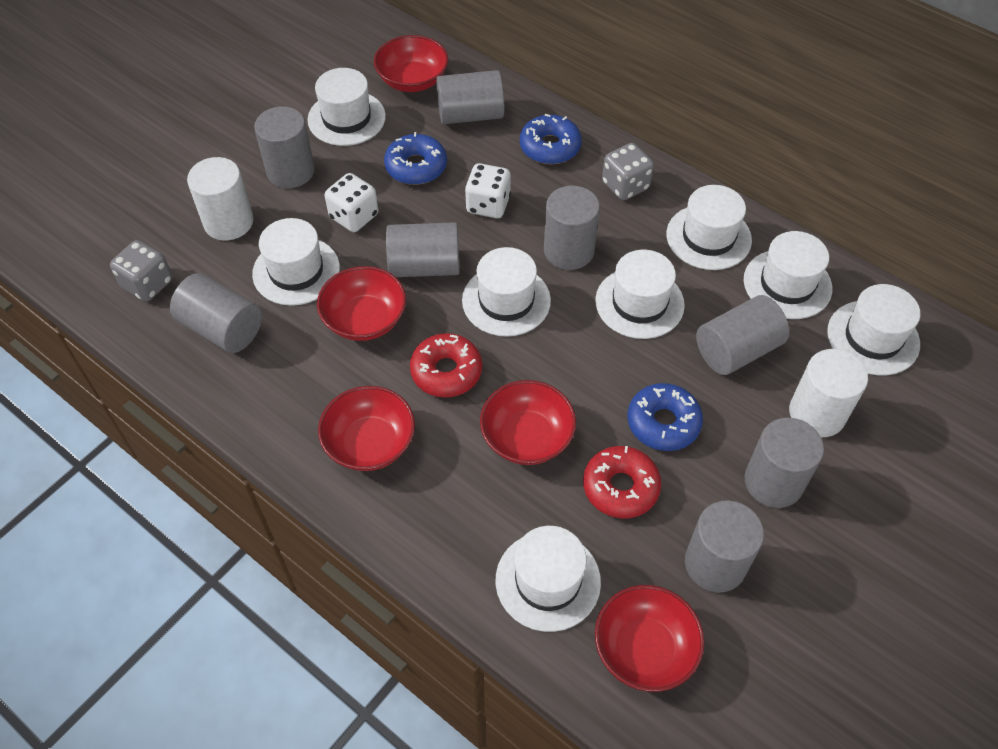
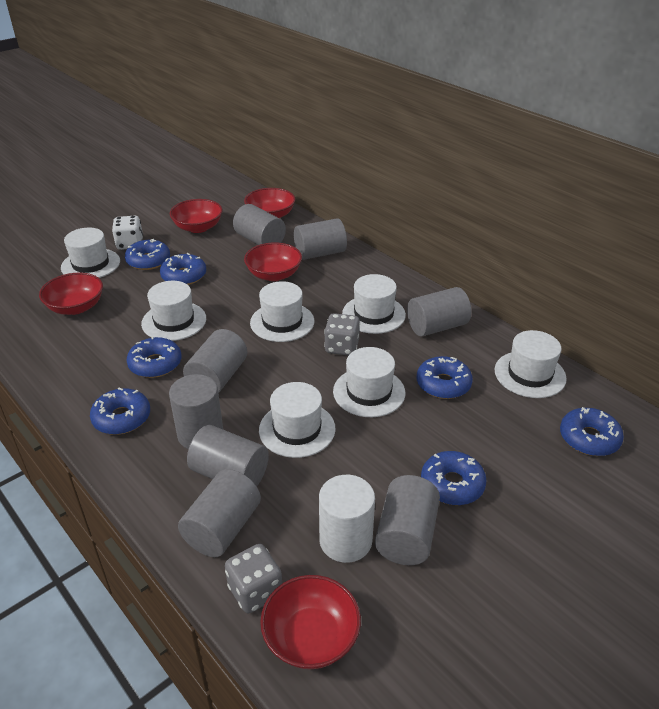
blue donut: [384,132,447,185] [520,114,581,164] [627,383,703,451] = 3 -> [90,388,150,435] [125,239,170,270] [126,336,182,378] [160,253,206,285] [417,356,473,399] [421,451,487,505] [560,407,624,456] = 7
red donut: [410,333,482,398] [583,446,662,518] = 2 -> none = 0
white cylinder: [187,157,254,241] [789,349,868,437] = 2 -> [319,475,375,563] = 1
white dice: [325,173,378,232] [465,163,511,218] = 2 -> [112,216,143,250] = 1
white hat: [252,218,340,306] [307,68,386,146] [462,247,551,337] [496,526,601,632] [595,250,685,339] [666,185,752,270] [744,231,832,319] [827,284,920,375] = 8 -> [61,228,120,278] [141,281,206,341] [250,281,314,342] [259,382,336,458] [333,347,405,417] [342,274,406,334] [495,330,567,398] = 7

